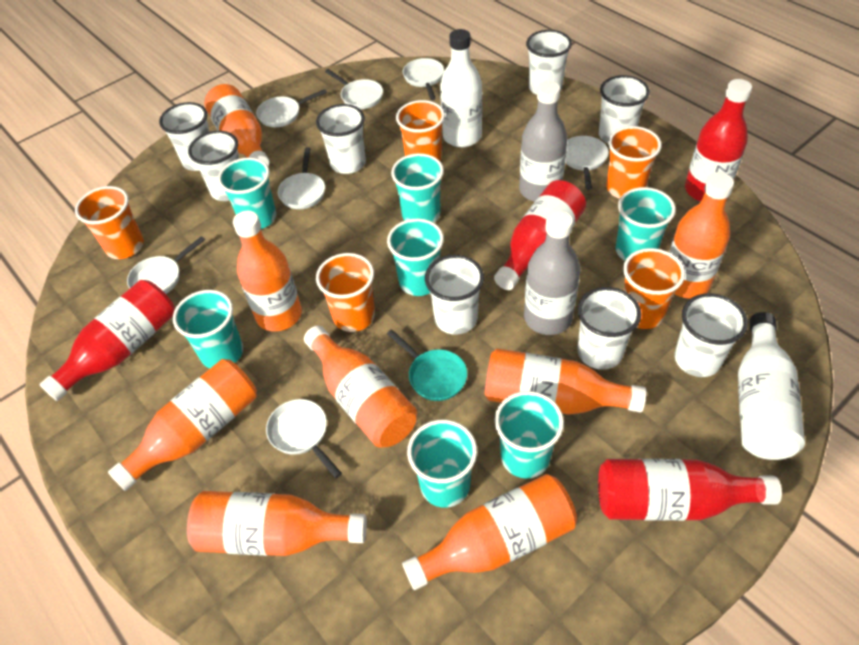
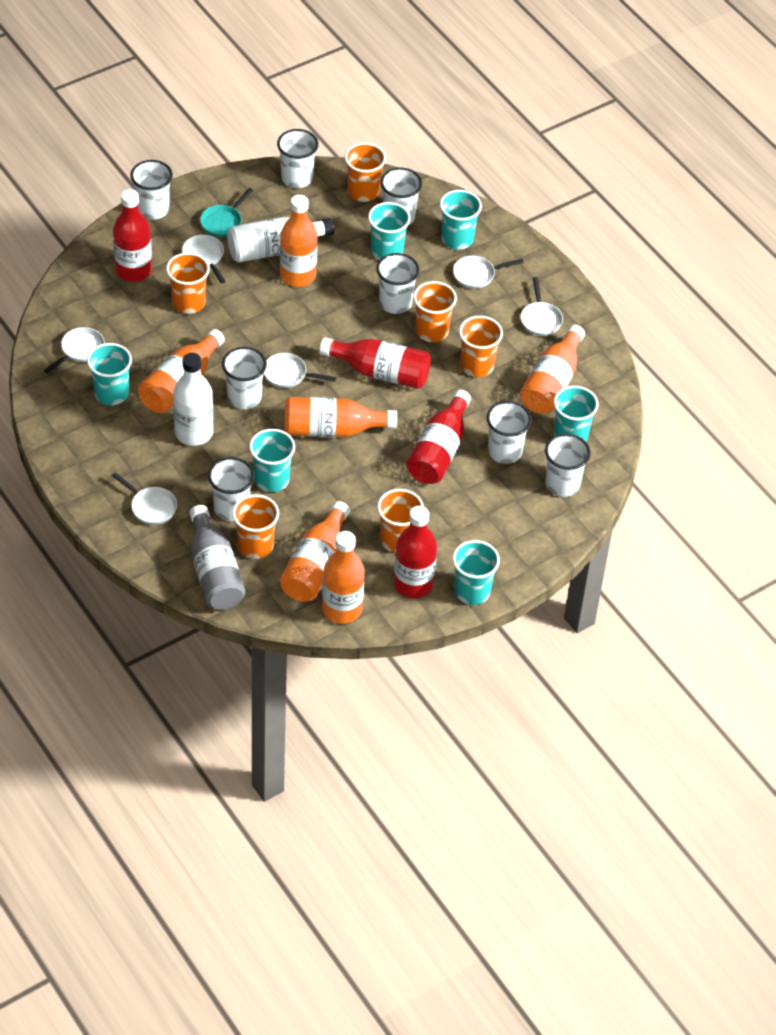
grey bottle: [519,81,567,202] [524,211,581,335] = 2 -> [189,505,245,610] = 1
orange bottle: [108,359,257,491] [187,491,367,556] [204,84,269,166] [233,211,302,332] [304,325,417,447] [402,474,577,590] [484,348,646,415] [669,173,734,299] = 8 -> [138,329,225,413] [280,195,318,287] [280,501,350,602] [285,397,397,437] [322,531,365,624] [520,325,585,414] = 6
orange cup: [75,186,144,259] [316,253,375,332] [396,100,445,162] [606,126,661,199] [623,248,685,329] = 5 -> [166,253,210,314] [232,494,279,559] [345,143,386,202] [377,489,424,553] [413,281,457,342] [459,316,503,377] = 6
turquoise cup: [173,290,243,368] [218,157,276,229] [387,219,444,296] [391,153,444,223] [407,420,477,508] [495,391,564,478] [615,187,676,261] = 7 -> [87,343,132,405] [249,429,295,492] [368,202,411,260] [440,190,482,250] [453,540,500,605] [554,386,598,441] = 6
white pan: [127,236,205,294] [256,89,327,127] [266,399,342,478] [278,147,325,209] [325,69,383,109] [403,58,444,100] [565,136,609,190] = 7 -> [44,327,105,373] [112,472,177,525] [182,235,226,284] [264,353,336,388] [453,256,524,289] [521,277,563,336] = 6

